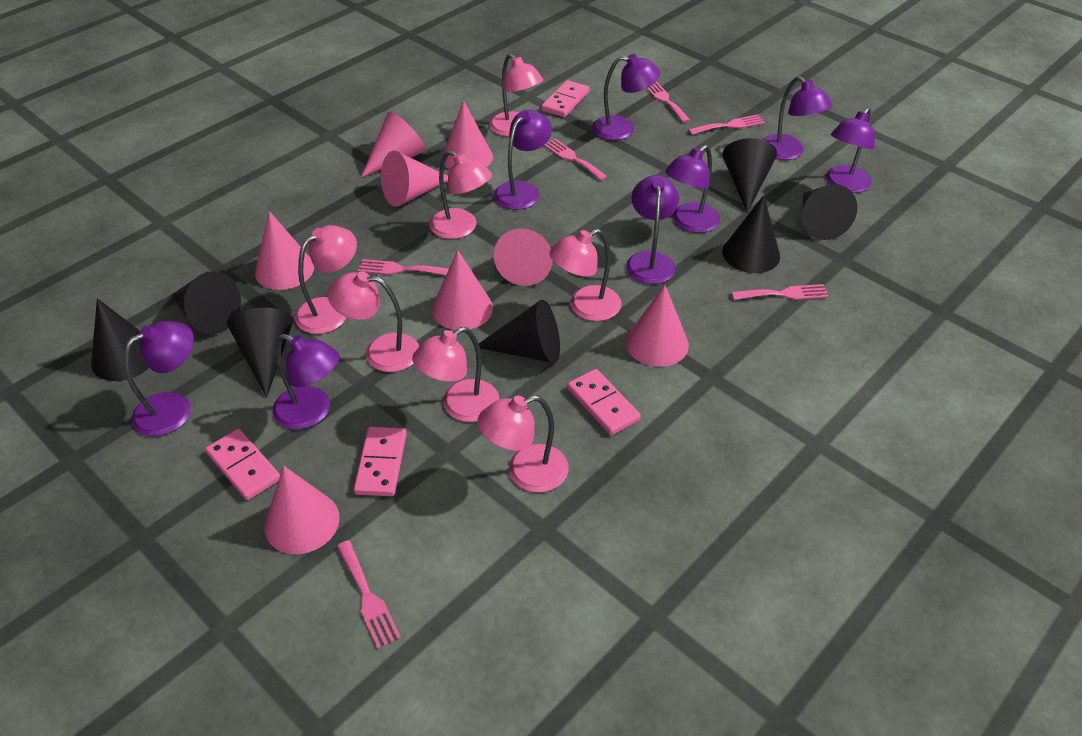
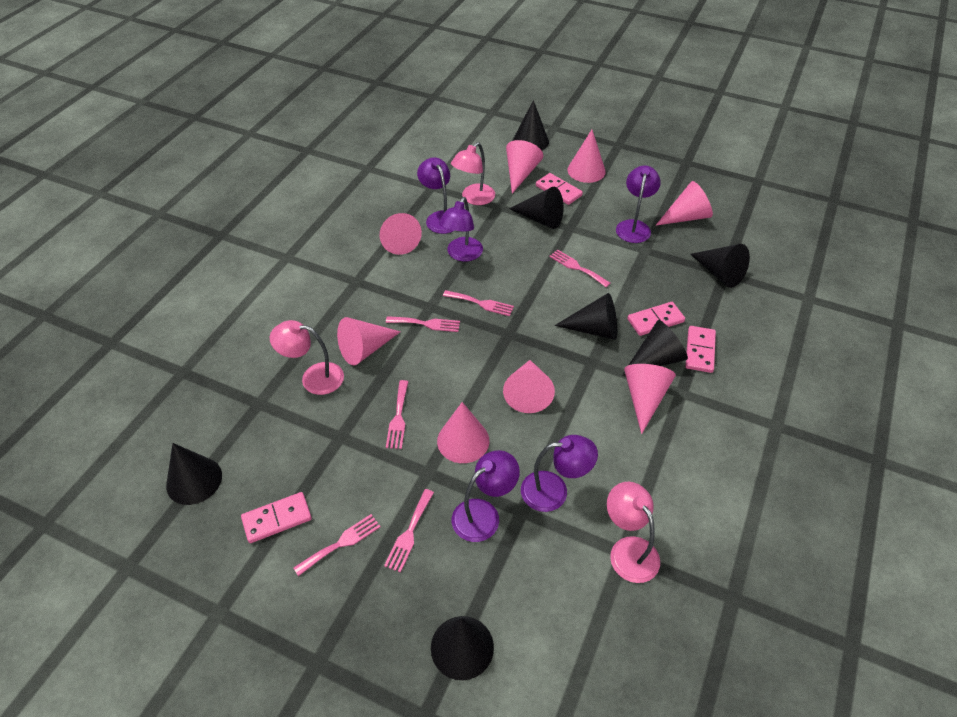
pink lamp: [295,225,357,334] [327,272,419,372] [412,327,499,422] [429,151,492,239] [478,395,569,492] [489,54,543,136] [550,229,622,321] = 7 -> [270,320,344,395] [451,142,495,205] [607,482,660,583] = 3
purple lamp: [124,321,194,436] [272,334,340,430] [494,110,552,210] [592,54,660,140] [626,175,679,284] [665,145,720,233] [762,76,832,160] [826,107,875,193] = 8 -> [417,157,454,234] [439,197,483,262] [452,450,520,542] [521,435,598,512] [616,165,661,243] = 5

